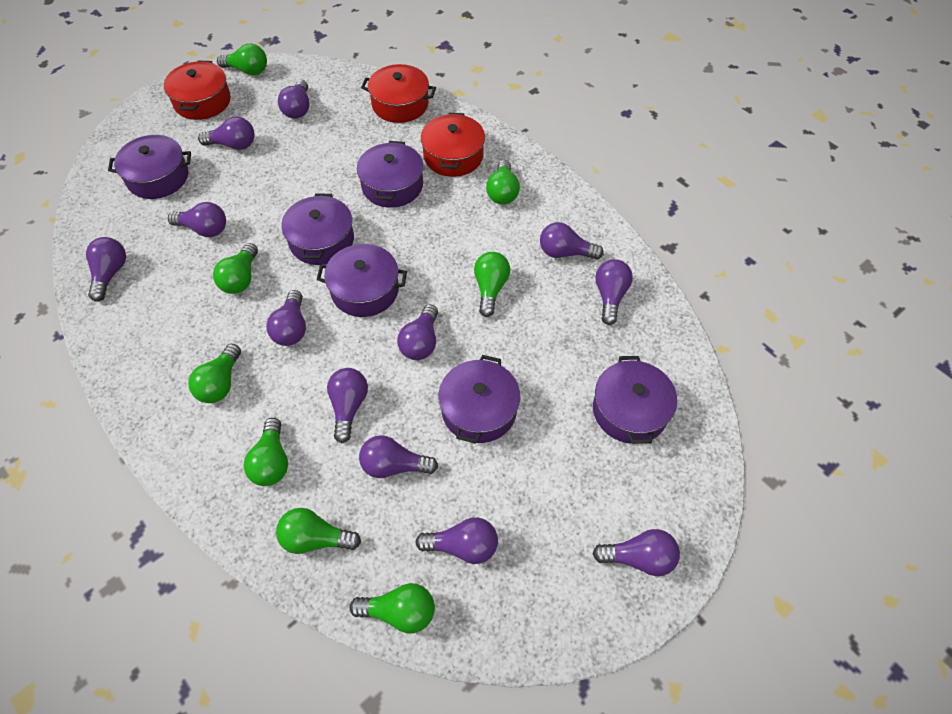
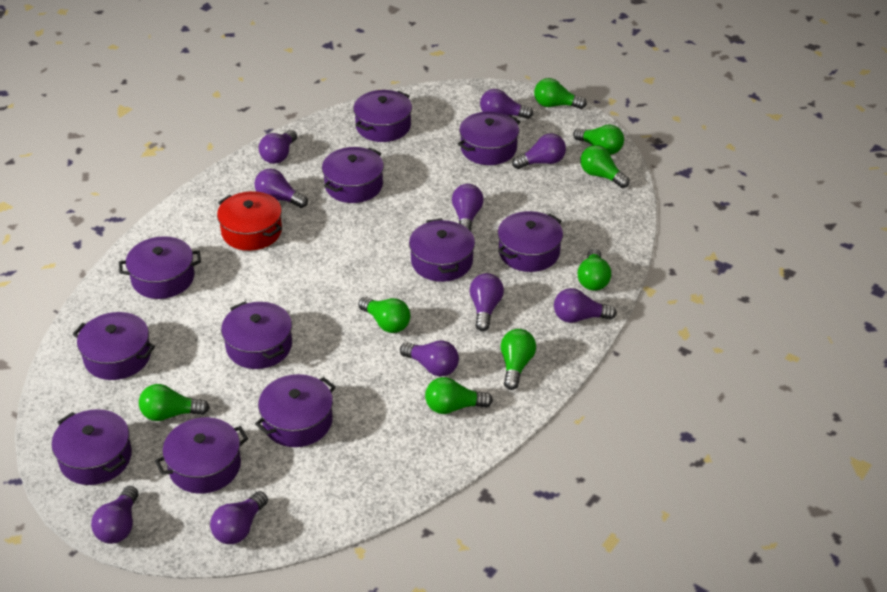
purple light bulb: [86,237,126,302] [168,202,226,237] [198,116,255,150] [266,290,306,346] [278,80,309,119] [327,368,368,443] [359,435,438,478] [397,304,438,360] [415,518,498,564] [540,222,604,260] [592,529,680,576] [595,259,633,325] = 12 -> [91,486,138,544] [210,491,268,544] [254,169,308,208] [259,130,297,164] [400,341,459,377] [452,184,484,231] [470,273,504,331] [480,89,533,119] [512,133,566,169] [554,288,617,323] = 10
purple pot: [108,135,191,199] [281,193,354,265] [316,244,407,317] [357,141,423,208] [439,355,520,444] [593,356,677,444] = 6 -> [52,409,132,485] [73,312,155,380] [119,236,201,299] [155,417,248,494] [221,301,292,369] [255,374,336,447] [322,147,384,203] [353,90,412,142] [409,218,475,282] [458,111,520,165] [498,211,563,272] = 11
red pot: [164,60,231,120] [361,64,436,123] [421,113,485,177] = 3 -> [217,191,282,251] = 1

